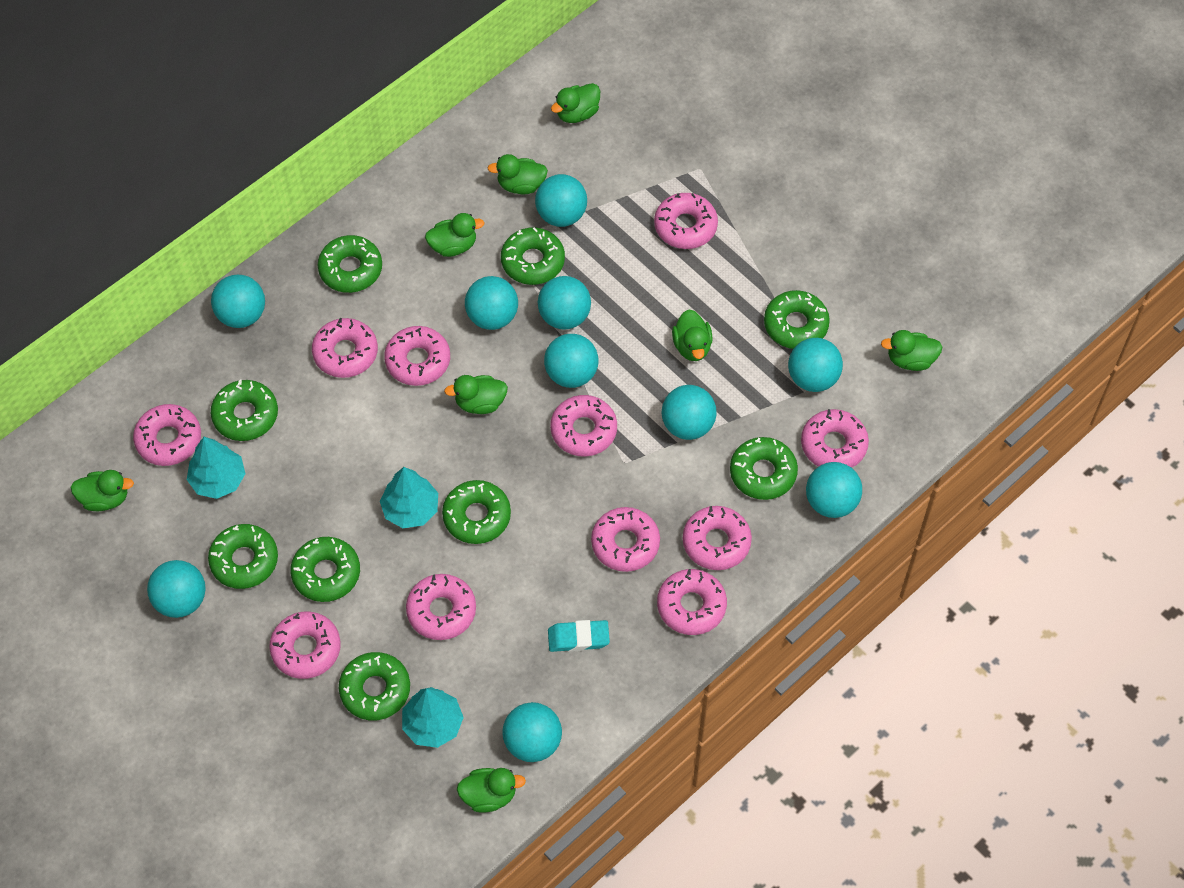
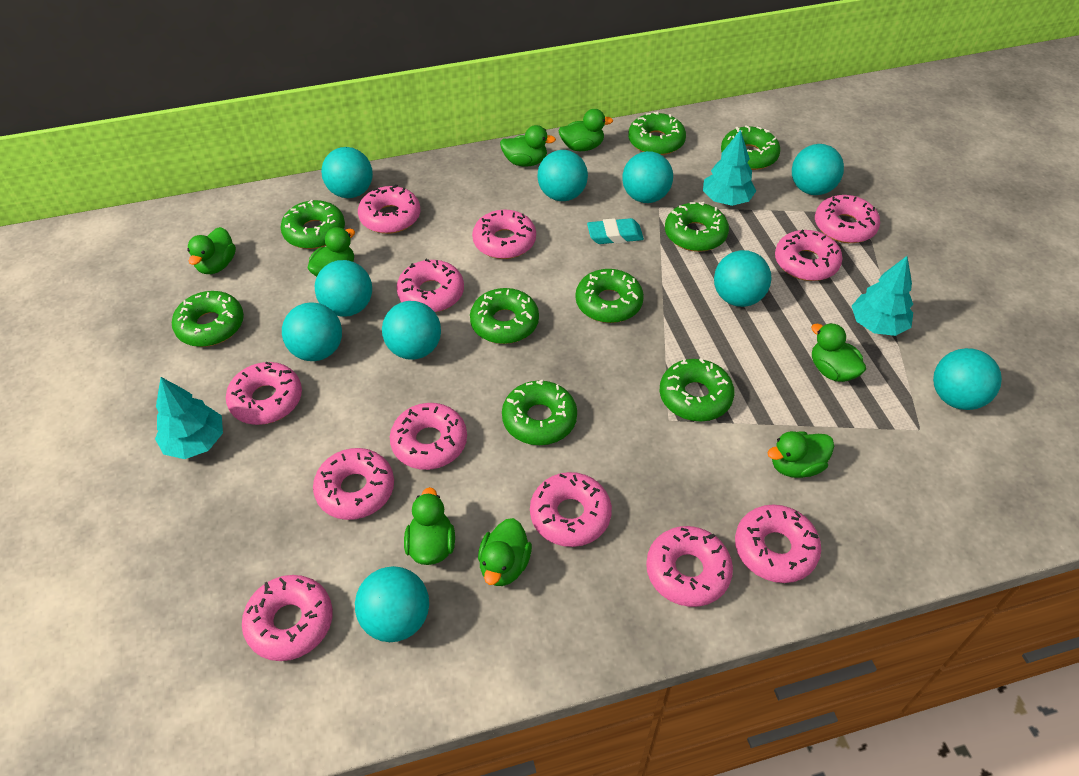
pink donut: [133,404,201,466] [269,612,341,679] [312,318,378,378] [384,326,450,386] [406,574,476,640] [550,395,617,457] [591,507,660,572] [654,193,718,249] [657,569,727,635] [683,506,752,570] [801,409,869,468] = 11 -> [226,361,302,425] [242,575,333,661] [313,448,394,520] [358,184,421,234] [390,403,467,470] [396,259,464,312] [472,209,536,259] [530,472,612,547] [646,526,733,607] [735,505,821,583] [775,230,842,281] [815,195,880,243] = 12

